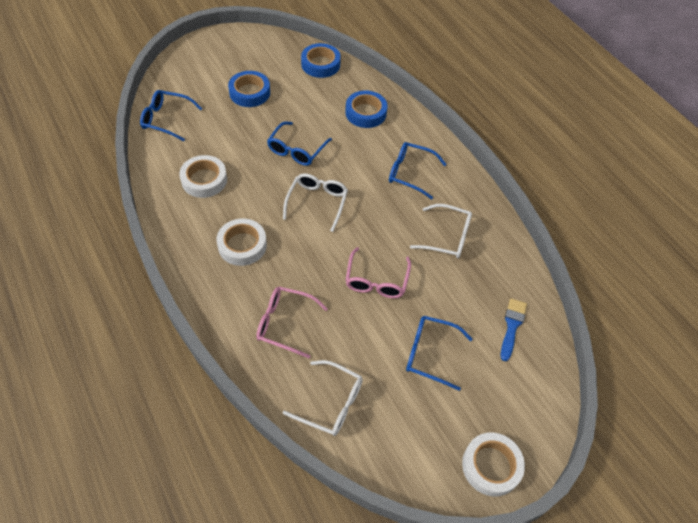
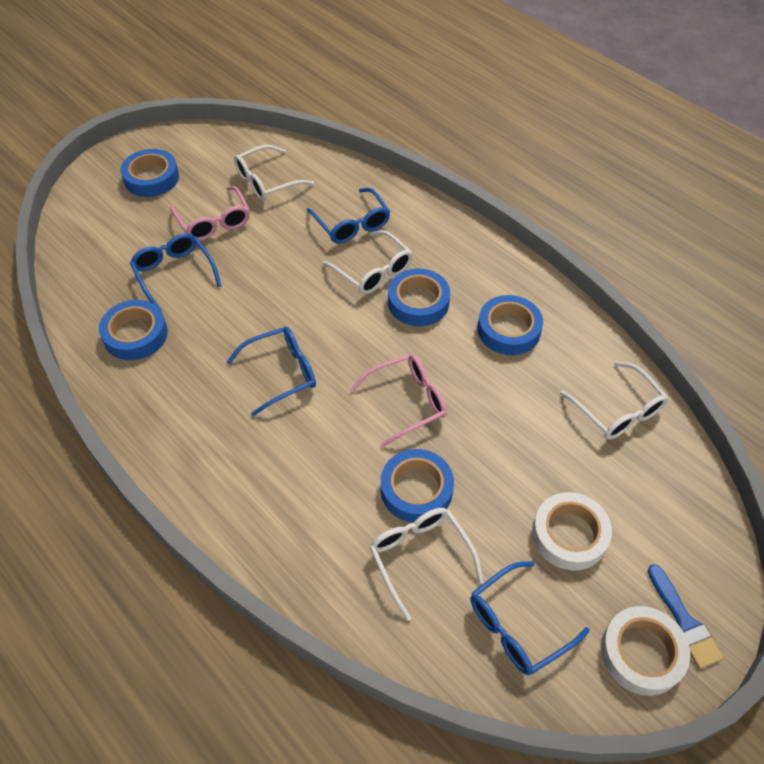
blue tape: [228,71,270,107] [301,43,341,78] [345,90,388,128] = 3 -> [99,300,168,360] [120,149,179,197] [381,449,454,523] [388,268,450,326] [478,295,543,355] = 5
white glasses: [283,173,348,232] [283,360,363,436] [410,204,472,258] = 3 -> [234,145,314,201] [322,230,413,294] [369,508,484,621] [560,361,668,439] = 4
white tape: [179,155,227,198] [216,218,267,266] [462,432,525,497] = 3 -> [532,492,612,570] [601,606,690,696] = 2

